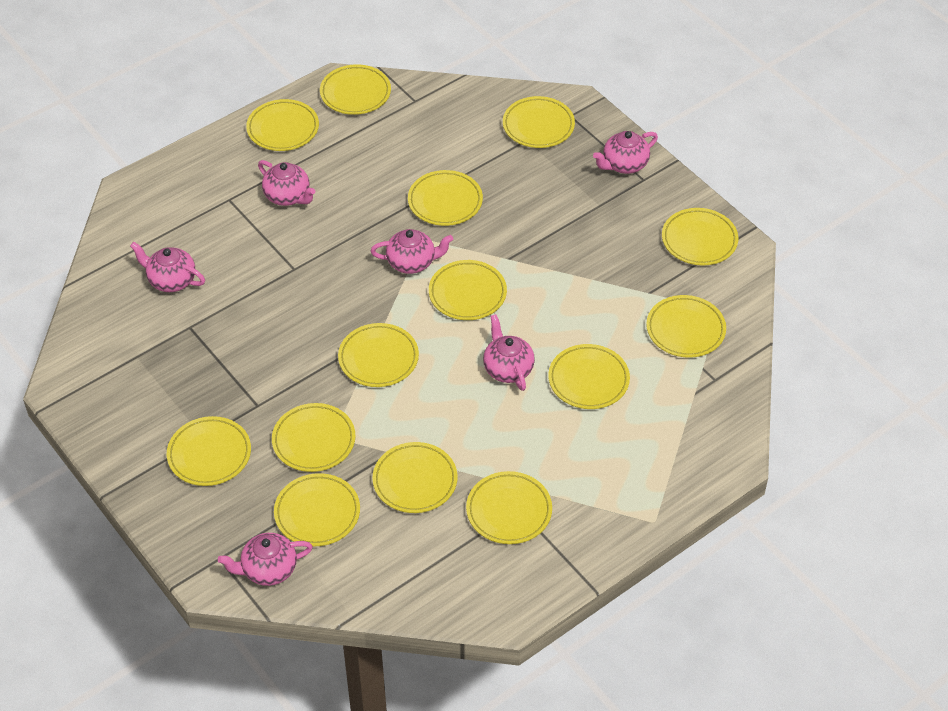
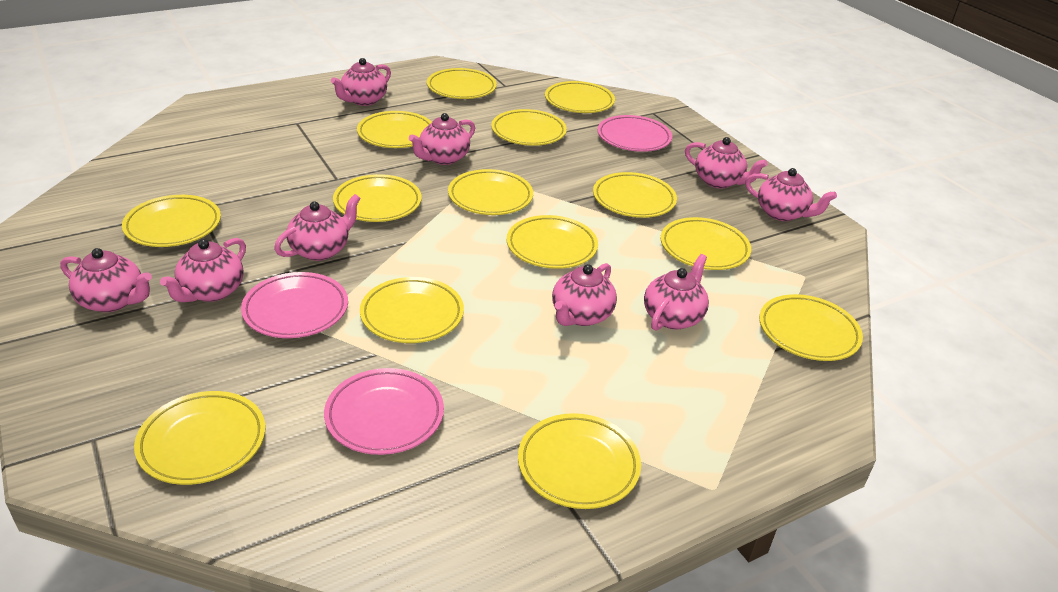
pink plate: none = 0 -> [241,272,348,338] [324,368,444,455] [597,115,672,152] = 3
pink teapot: [130,242,205,292] [218,533,313,586] [258,160,315,206] [371,229,453,274] [483,314,535,391] [593,131,658,174] = 6 -> [60,248,152,312] [160,238,246,302] [274,194,361,261] [331,58,391,106] [409,113,475,165] [552,263,617,326] [644,254,709,331] [685,137,768,188] [745,168,837,221] = 9

